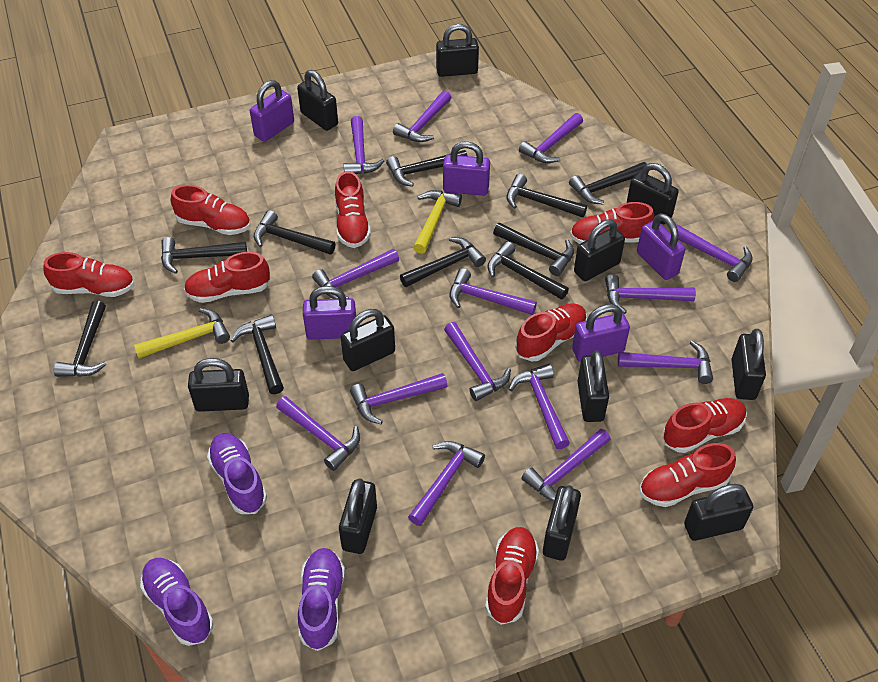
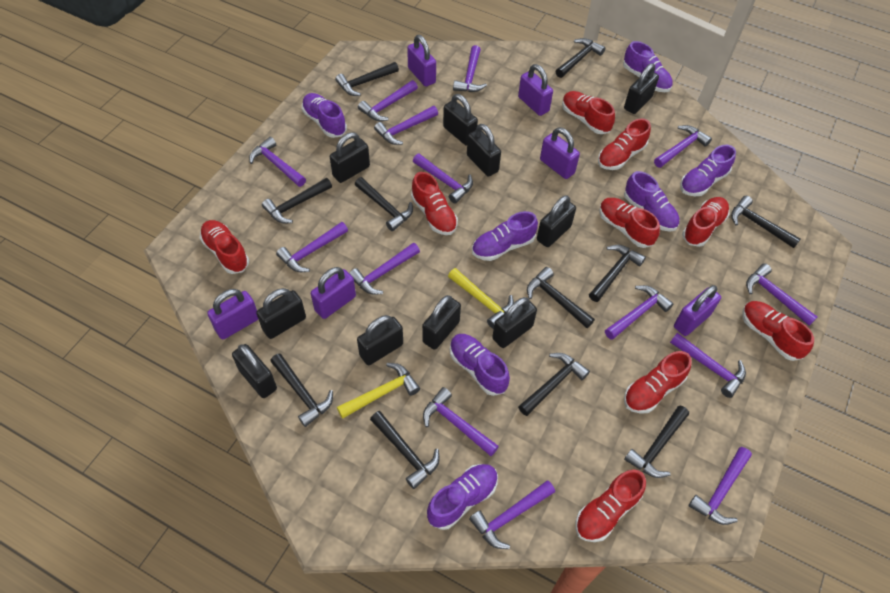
black hammer: [54,301,106,377] [161,237,247,274] [230,315,284,394] [254,210,335,255] [386,150,467,187] [400,237,486,287] [487,241,569,300] [493,223,574,276] [507,174,587,218] [569,162,647,204] = 10 -> [262,178,332,223] [270,353,333,427] [335,62,399,96] [355,177,413,231] [370,411,440,489] [518,353,590,416] [527,267,595,328] [555,38,605,78] [589,245,646,302] [624,406,689,478] [731,196,801,248] = 11
black padlock: [188,358,249,412] [297,70,338,131] [339,478,377,554] [341,309,395,371] [436,24,479,77] [543,485,581,561] [574,219,625,281] [577,350,609,422] [627,163,679,224] [684,484,753,541] [731,329,766,400] = 11 -> [232,344,277,398] [256,288,306,339] [330,133,370,183] [357,315,403,365] [422,295,461,350] [443,94,478,146] [467,124,501,177] [492,297,537,348] [537,195,576,247] [624,63,659,114] = 10
purple padlock: [250,80,294,142] [303,286,356,340] [443,141,490,196] [572,304,630,362] [637,213,685,280] = 5 -> [207,289,258,339] [311,267,356,319] [407,35,436,87] [518,64,553,116] [540,127,580,179] [674,285,721,336] = 6
purple shoe: [140,558,213,646] [207,433,267,514] [298,548,345,651] = 3 -> [302,93,347,138] [427,464,498,530] [450,334,510,396] [472,211,538,261] [623,41,673,92] [624,171,680,232] [680,145,736,196] = 7

